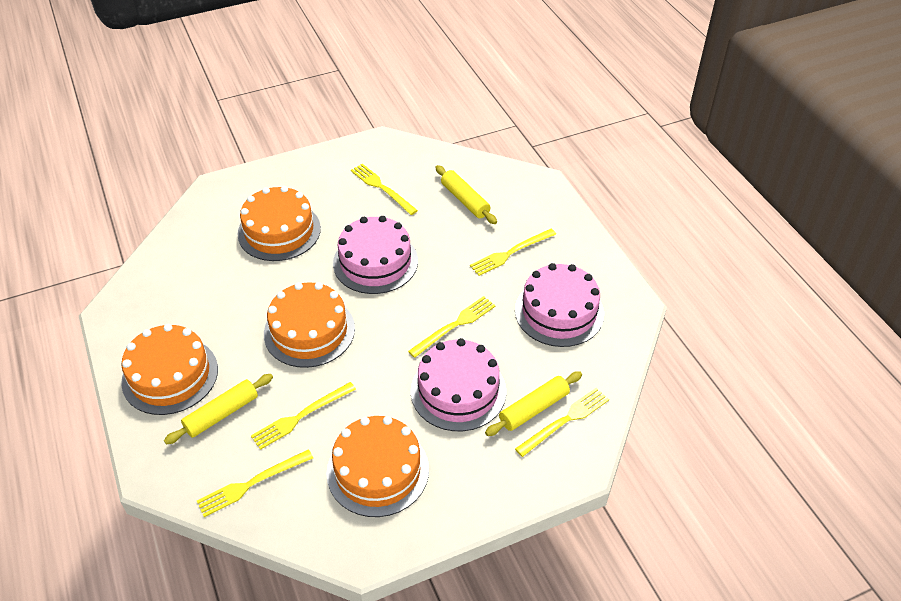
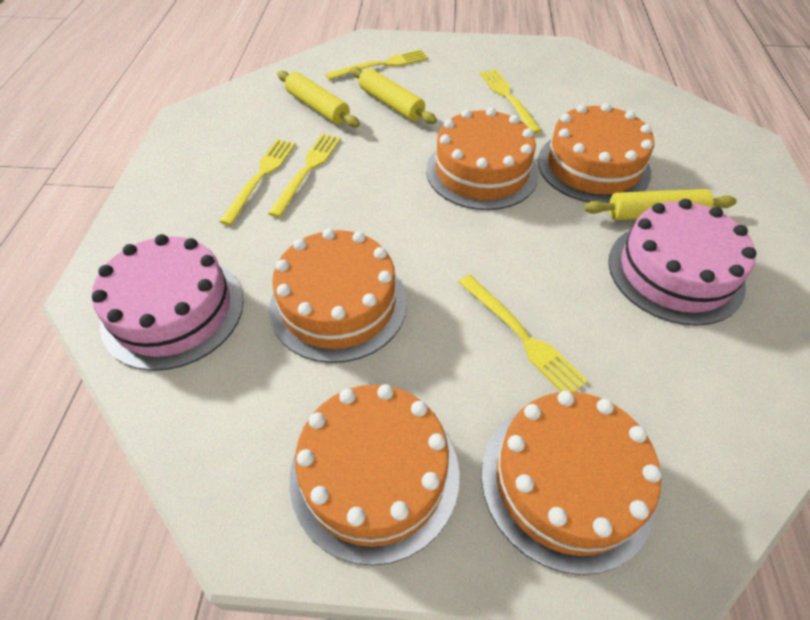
orange cake: [121,324,218,415] [238,186,321,261] [264,282,355,368] [326,416,429,517] = 4 -> [269,228,407,363] [290,384,459,566] [426,108,539,210] [481,391,661,575] [538,103,654,203] = 5
pink cake: [333,216,418,294] [411,338,506,431] [515,263,604,347] = 3 -> [92,234,244,371] [608,199,756,326] = 2
yellow fork: [197,449,313,517] [251,382,356,450] [351,164,418,215] [408,296,496,358] [470,229,556,276] [515,388,609,457] = 6 -> [219,139,296,225] [268,134,341,218] [325,49,428,80] [459,275,588,392] [480,69,542,134] = 5

